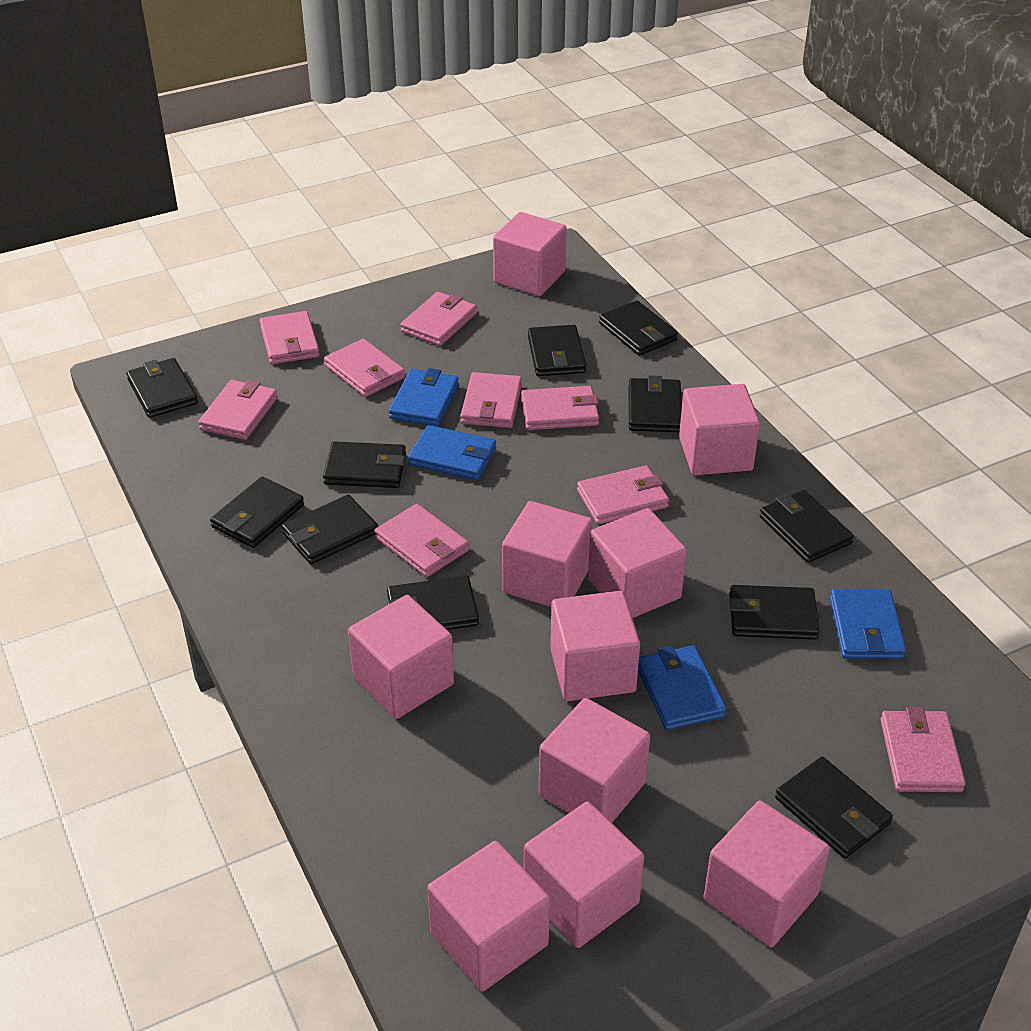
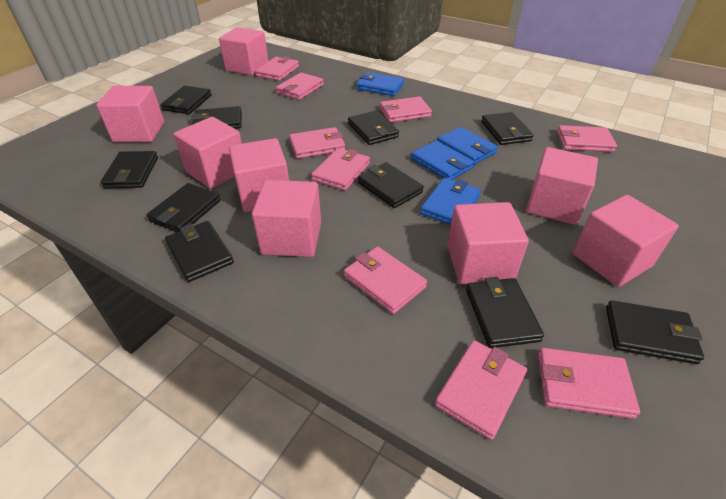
black wallet: [126,358,198,418] [210,477,304,548] [281,495,378,564] [323,441,406,488] [387,576,479,630] [528,325,586,376] [599,300,678,356] [629,375,682,432] [729,585,820,640] [760,490,854,563] [775,757,893,859] = 11 -> [101,151,158,188] [146,183,221,232] [161,86,212,114] [165,221,234,282] [191,106,242,129] [348,111,399,145] [358,162,424,208] [466,277,544,348] [481,112,534,145] [606,300,704,364] = 10
pink cube: [348,595,454,719] [427,841,550,991] [493,212,567,296] [502,501,593,607] [524,802,644,948] [539,698,650,823] [550,591,640,701] [588,508,687,618] [679,384,760,475] [703,800,830,947] = 10 -> [96,86,164,142] [174,117,242,189] [219,27,269,75] [229,138,289,212] [252,180,321,257] [447,202,529,284] [526,147,598,225] [573,195,679,287] = 8

